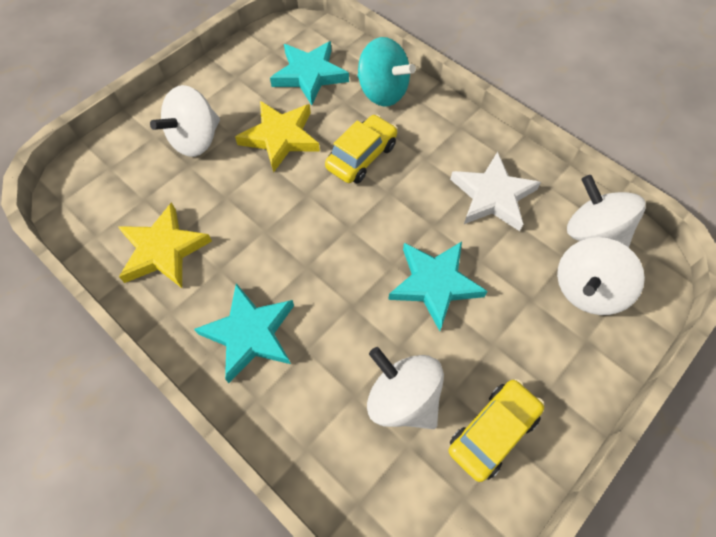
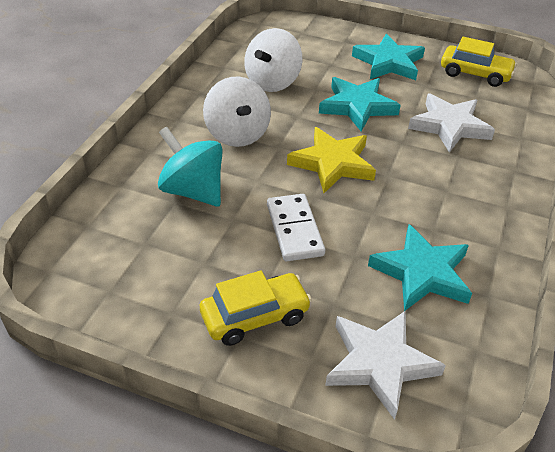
white domino: none = 0 -> [267,194,325,261] = 1
white spinning top: [150,85,220,157] [367,347,444,429] [557,237,645,315] [567,175,646,248] = 4 -> [203,77,271,147] [244,28,302,92] = 2
white star: [450,152,541,231] = 1 -> [325,311,446,420] [408,93,495,153] = 2
yellow star: [118,202,212,288] [235,101,320,173] = 2 -> [287,127,376,193] = 1

